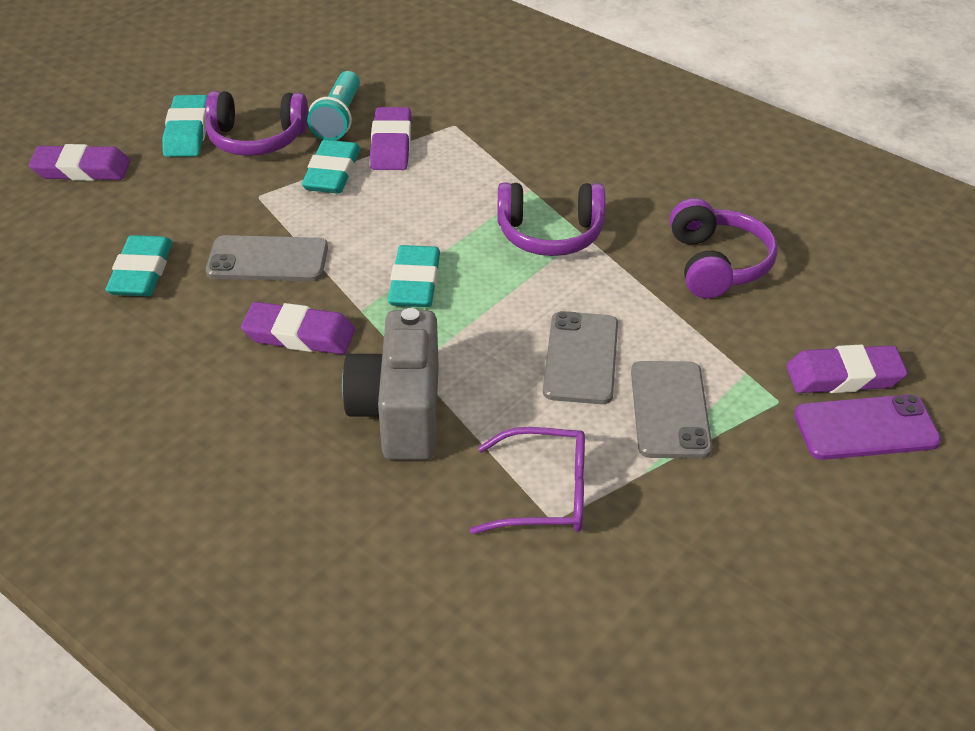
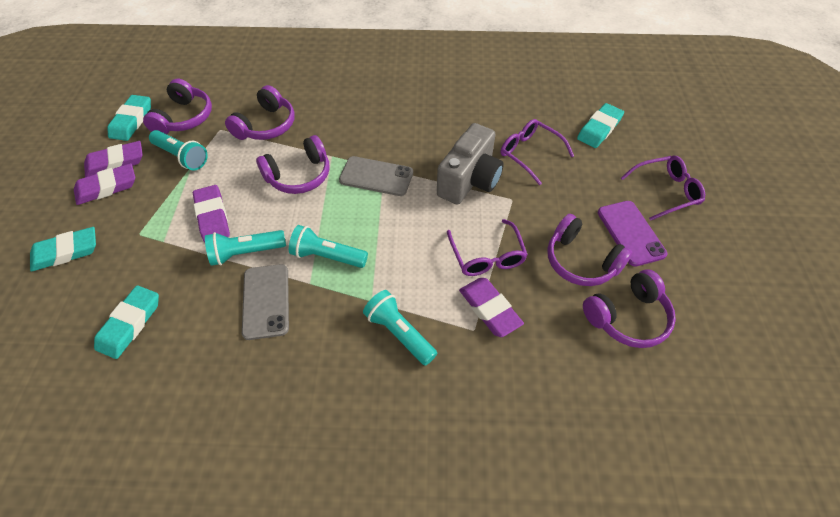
grey phone: [206,235,328,281] [543,311,618,404] [631,361,712,459] = 3 -> [242,264,289,340] [339,156,413,196] = 2
purple glasses: [470,427,585,534] = 1 -> [447,219,528,276] [501,119,574,185] [621,156,705,221] = 3
purple headphones: [205,91,308,156] [497,182,605,256] [670,198,778,299] = 3 -> [143,79,212,134] [225,85,295,140] [256,135,330,194] [547,214,633,286] [583,270,676,348] = 5
turquoise flashlight: [307,71,360,140] = 1 -> [149,130,208,170] [205,230,286,266] [289,225,368,268] [363,290,437,366] = 4

